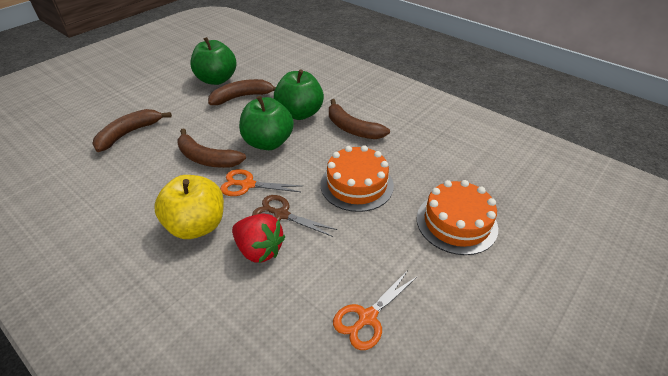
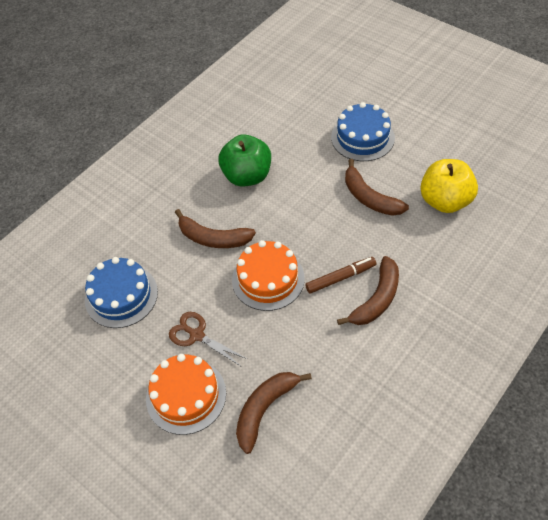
blue cake: none = 0 -> [85,257,158,328] [331,102,395,161] = 2
brown marker: none = 0 -> [305,257,376,293] = 1
green apple: [190,37,237,85] [239,96,294,150] [274,69,324,120] = 3 -> [219,134,271,187] = 1
orange scissors: [220,169,302,196] [333,270,418,350] = 2 -> none = 0
red strawberry: [232,214,286,263] = 1 -> none = 0

